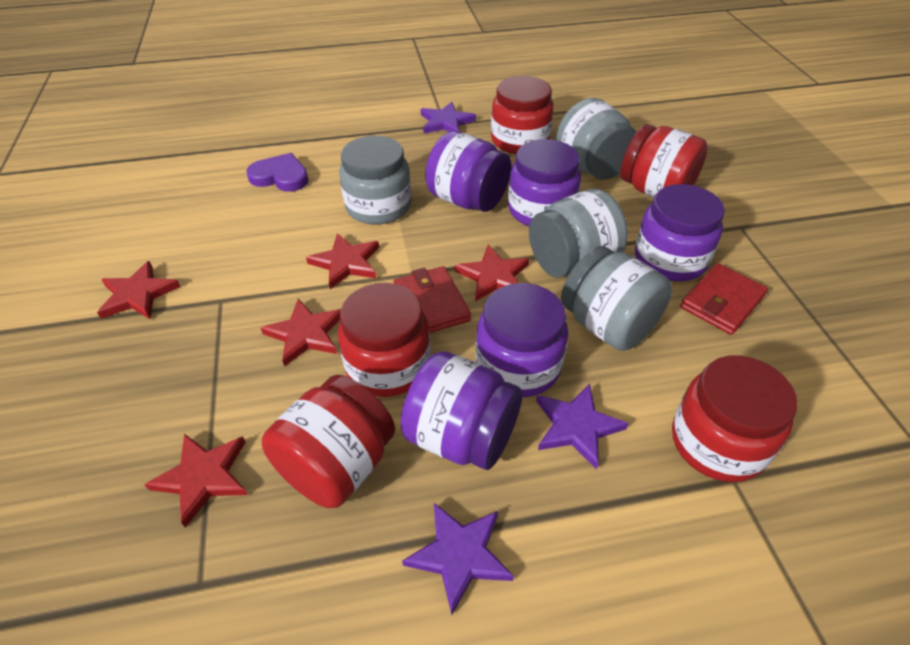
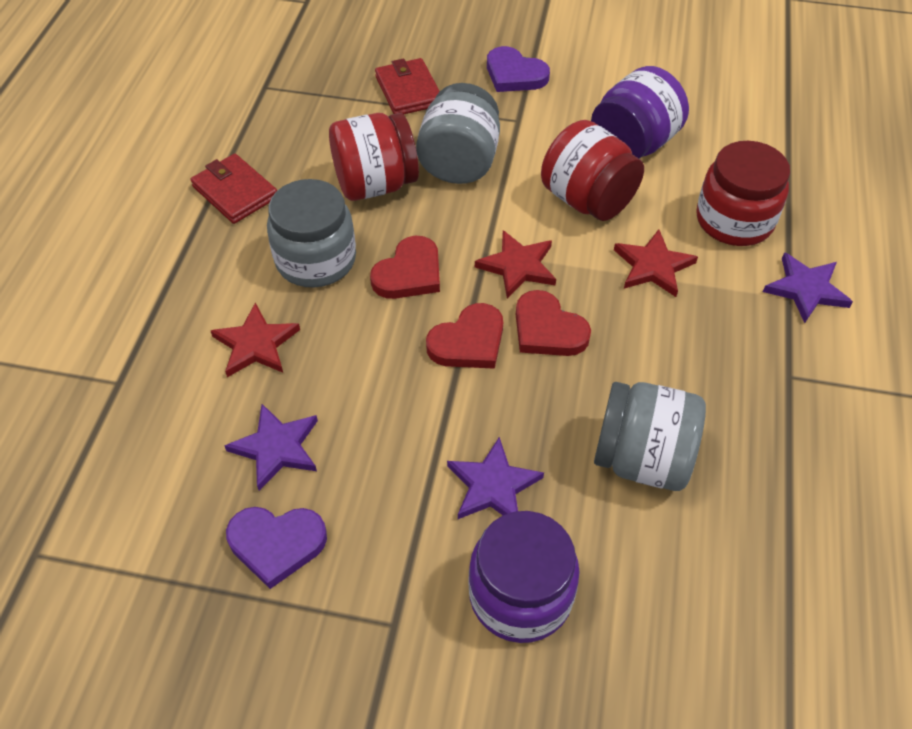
grey jar: [339,136,411,224] [529,189,628,278] [556,98,636,179] [561,246,672,351] = 4 -> [267,179,356,288] [416,83,500,184] [594,382,706,491] = 3
purple heart: [246,153,309,192] = 1 -> [226,507,327,589] [487,46,550,92] = 2
purple jar: [400,351,522,470] [425,131,511,212] [476,283,568,397] [508,139,581,226] [635,184,725,281] = 5 -> [468,511,580,643] [591,66,689,159] = 2
red heart: none = 0 -> [370,236,440,299] [426,303,503,369] [516,290,591,356] = 3
red jar: [262,375,395,508] [338,283,431,397] [491,76,554,154] [620,124,708,198] [672,355,798,482] = 5 -> [329,113,419,201] [541,120,644,221] [696,141,790,246] = 3
red star: [97,261,181,319] [144,434,248,528] [261,299,341,367] [306,233,379,289] [455,245,529,302] = 5 -> [210,303,300,377] [475,230,556,298] [614,229,698,297] = 3

